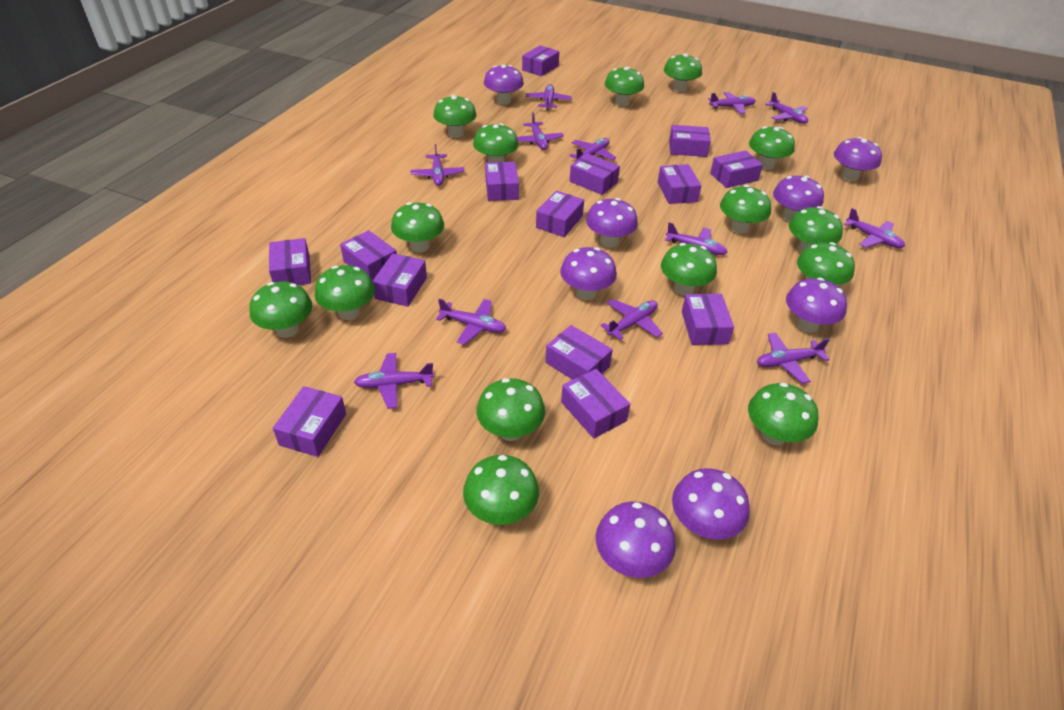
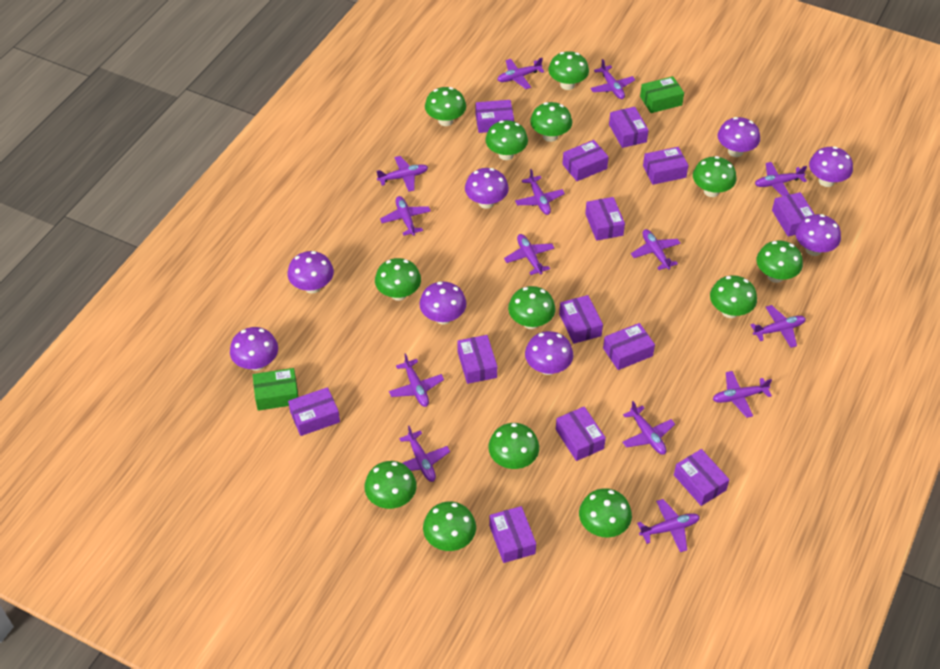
green box: none = 0 -> [253,368,298,411] [640,76,684,113] = 2
green mushroom: [250,282,313,338] [315,265,375,320] [391,202,444,252] [433,95,477,138] [463,455,539,525] [473,123,519,162] [476,378,545,441] [605,67,644,107] [661,243,717,296] [664,53,702,92] [720,185,771,234] [748,383,819,445] [749,126,795,170] [789,206,843,253] [797,242,855,285] = 15 -> [364,461,417,509] [375,258,421,301] [423,501,476,551] [425,87,466,126] [485,120,528,160] [488,423,539,469] [508,286,556,329] [530,102,572,142] [548,51,589,90] [579,488,632,538] [693,156,737,197] [710,275,757,318] [757,240,803,283] = 13
purple box: [269,238,311,285] [273,386,346,457] [340,230,397,281] [372,253,427,307] [485,162,519,201] [522,45,559,76] [536,191,584,237] [545,325,613,380] [561,369,630,438] [570,153,620,195] [658,164,701,204] [669,125,711,157] [682,294,734,345] [710,150,763,188] = 14 -> [288,387,340,436] [457,335,497,384] [476,100,514,133] [489,506,536,563] [556,406,606,461] [559,295,603,344] [562,140,609,181] [585,197,625,241] [603,323,655,370] [609,107,649,148] [643,147,689,185] [674,449,730,506] [772,192,814,237] = 13
purple plane: [354,353,434,409] [410,144,465,186] [436,299,506,345] [517,112,564,150] [526,84,572,110] [569,138,616,161] [600,299,663,340] [665,222,727,255] [708,92,756,114] [757,332,830,384] [765,92,808,124] [844,208,905,248] = 12 -> [376,156,428,192] [380,196,431,236] [389,353,444,407] [399,426,450,482] [497,58,545,89] [504,234,555,275] [515,169,565,215] [590,59,635,99] [623,401,675,455] [631,229,681,270] [637,499,700,552] [713,371,772,418] [751,305,806,348] [755,162,807,196] = 14

